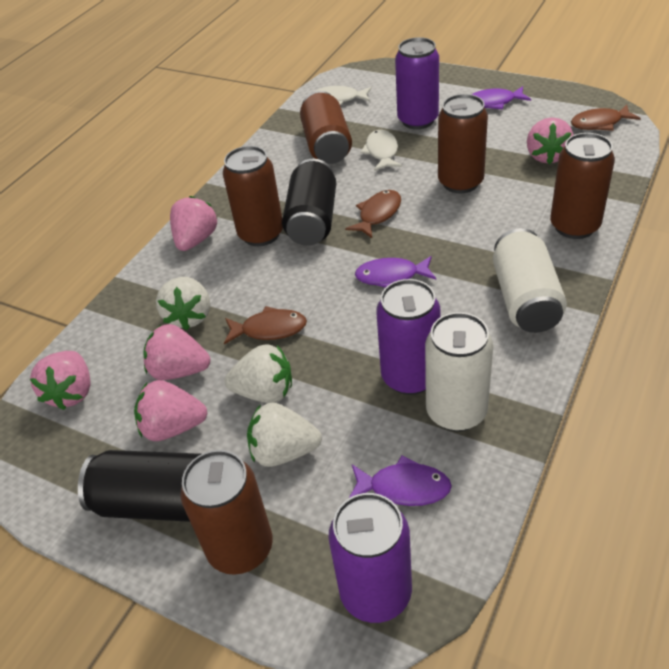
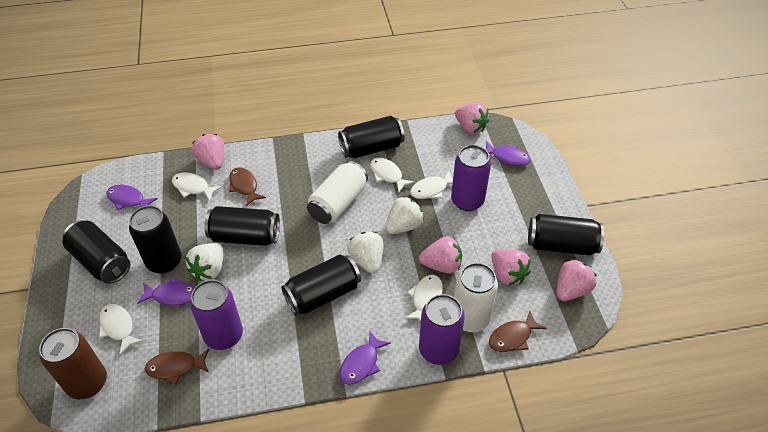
black can: [78,450,201,522] [282,159,336,246] = 2 -> [63,221,130,284] [129,205,182,274] [204,206,280,246] [281,254,361,315] [338,116,405,158] [528,214,604,255] = 6
brown can: [180,450,273,575] [223,146,283,246] [300,91,352,164] [438,94,488,193] [550,133,615,239] = 5 -> [39,328,107,399] = 1
purple fish: [349,455,452,506] [355,256,436,288] [471,86,531,110] = 3 -> [106,185,158,210] [137,277,195,306] [340,330,391,385] [486,141,531,166] = 4
white fish: [314,86,372,105] [361,130,402,171] = 2 -> [99,304,144,355] [172,172,222,201] [370,157,415,192] [405,275,443,321] [410,171,453,199] = 5

